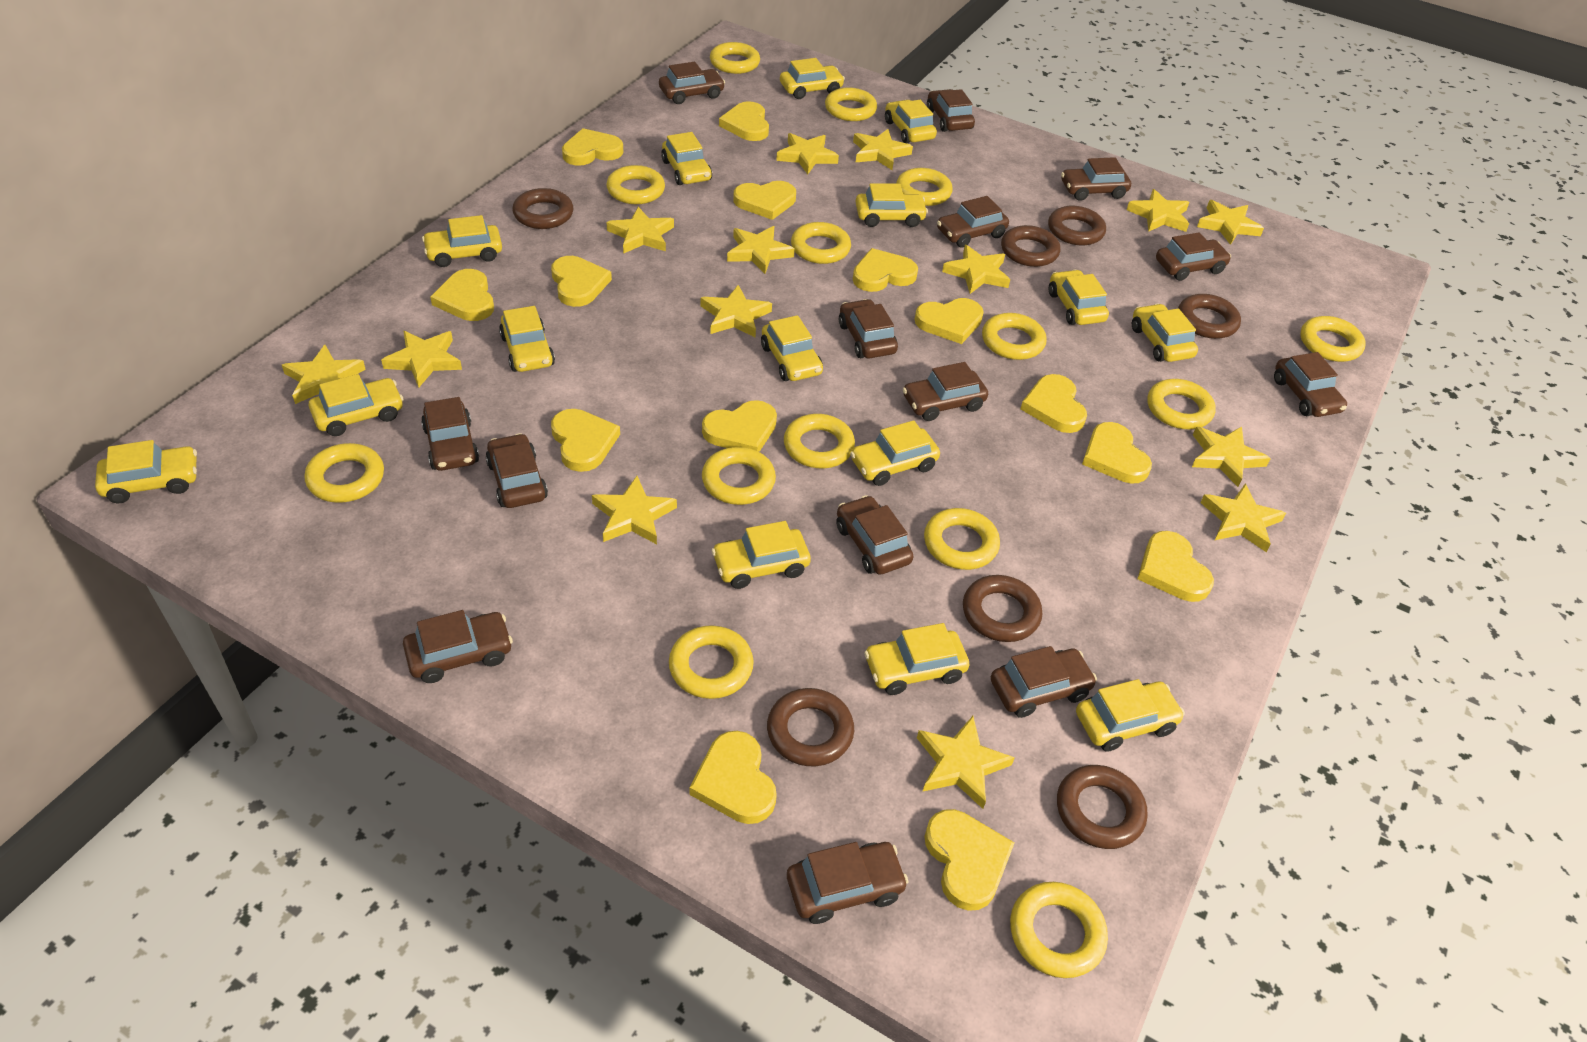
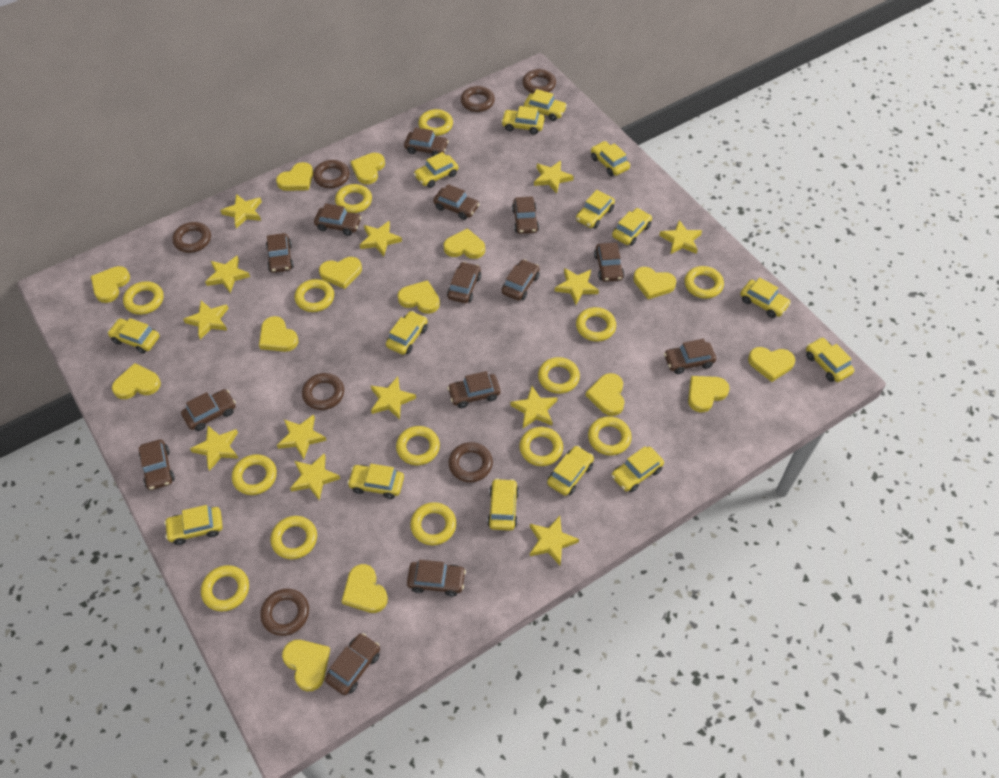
yellow star: [282,345,365,404] [381,331,462,387] [592,476,677,544] [607,207,674,254] [701,285,772,337] [727,226,795,274] [776,133,839,174] [853,129,913,170] [917,716,1015,809] [942,245,1010,294] [1127,189,1189,232] [1192,427,1271,487] [1197,200,1264,245] [1200,484,1286,552] = 14 -> [183,300,229,340] [190,426,239,471] [205,256,250,293] [220,194,262,229] [277,414,327,459] [290,454,340,500] [360,221,402,256] [371,377,416,419] [510,386,558,428] [530,516,579,565] [534,161,574,193] [555,268,599,305] [659,220,702,254] = 13

